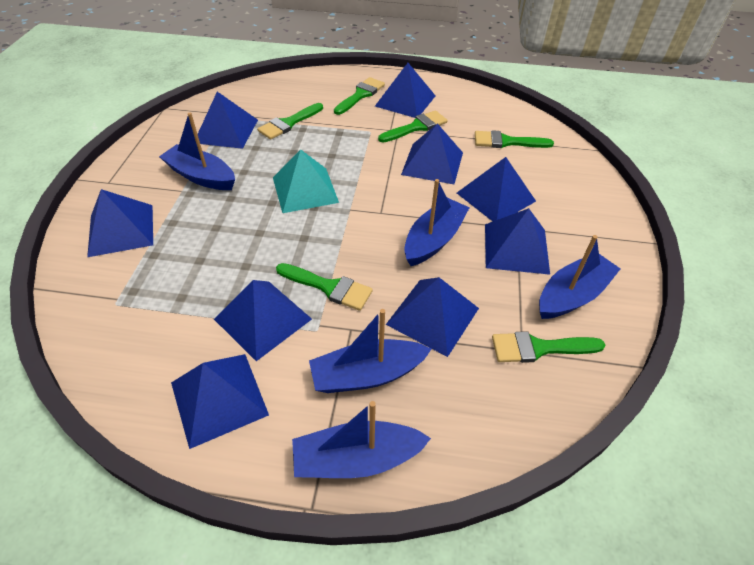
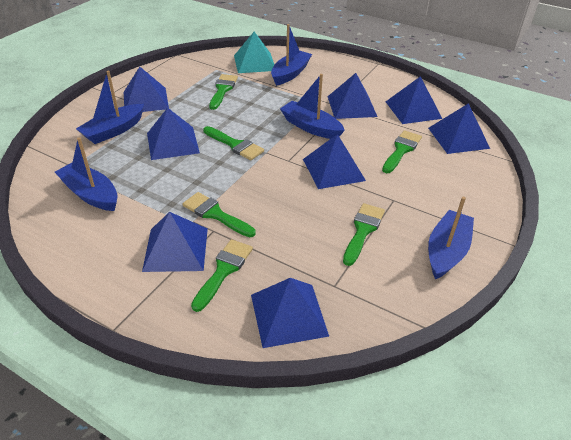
blue pyramid: [87,189,153,257] [171,354,269,449] [198,92,258,149] [214,280,312,361] [375,63,435,118] [386,277,479,357] [401,123,463,184] [457,157,536,221] [485,208,550,275] = 9 -> [124,67,169,112] [142,212,208,272] [147,107,200,160] [251,278,329,348] [303,134,366,189] [327,73,378,119] [386,76,442,124] [428,103,490,154] = 8

